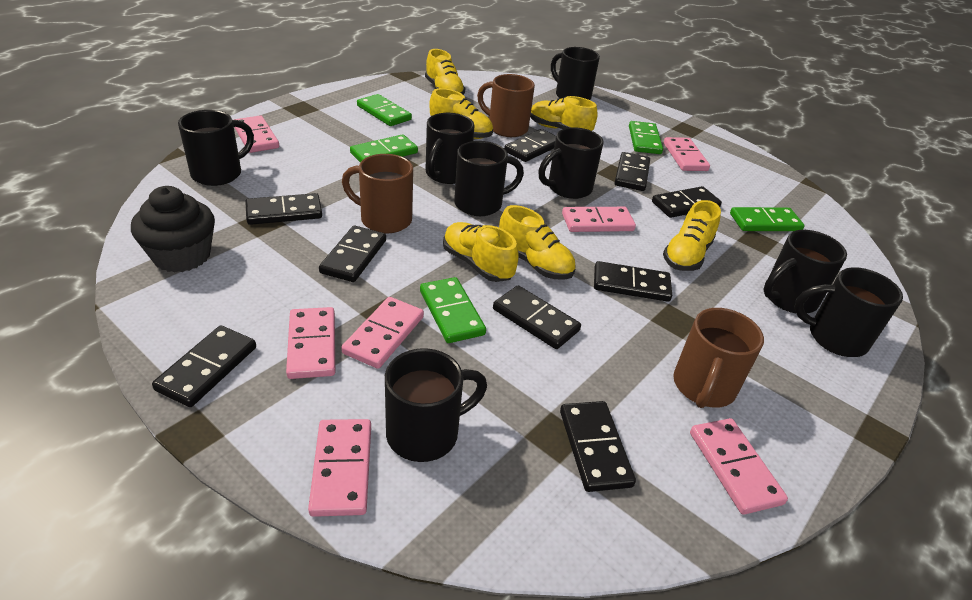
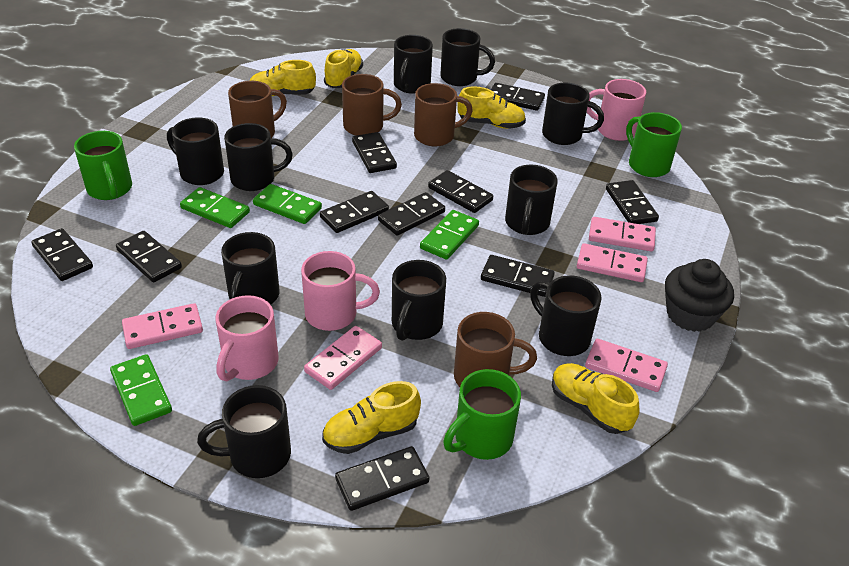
black domino: [152,325,256,407] [245,193,322,225] [319,226,386,282] [493,286,581,349] [504,129,556,162] [560,401,636,492] [594,261,672,302] [615,152,650,191] [652,186,722,218] = 9 -> [31,228,93,281] [116,231,182,282] [320,191,389,233] [335,446,429,511] [352,132,397,173] [378,192,445,236] [428,170,493,213] [481,255,555,297] [491,83,545,111] [606,180,659,224] = 10
black mug: [178,110,254,186] [385,348,487,462] [425,113,475,184] [454,141,524,216] [538,127,604,199] [551,47,600,100] [763,230,847,313] [794,267,903,357] = 8 -> [167,117,224,185] [197,385,291,478] [221,232,279,305] [224,123,293,191] [392,260,446,341] [394,35,433,94] [440,28,495,86] [505,164,558,235] [530,275,602,356] [542,83,604,145] = 10
brown mug: [342,154,413,234] [477,74,535,137] [673,308,764,408] = 3 -> [228,81,287,138] [342,74,402,136] [414,83,473,147] [454,312,537,387] = 4
green domino: [350,134,418,162] [357,94,412,126] [420,277,486,343] [629,121,663,154] [730,207,805,231] = 5 -> [110,354,172,426] [180,187,250,228] [253,184,322,224] [420,210,479,260] = 4
green mug: none = 0 -> [74,131,132,200] [443,369,521,460] [626,112,682,177] = 3
pink domino: [234,116,279,153] [286,307,335,379] [308,419,371,517] [341,297,424,369] [562,207,636,232] [664,137,710,171] [690,418,788,515] = 7 -> [122,303,203,349] [304,326,382,390] [577,243,648,282] [585,339,668,392] [589,217,656,251] = 5
pink mug: none = 0 -> [216,295,279,381] [301,251,380,331] [587,79,646,141] = 3
yellow shoe: [425,49,465,95] [429,88,493,139] [443,222,519,282] [499,205,575,280] [530,96,598,131] [663,200,721,271] = 6 -> [249,60,316,96] [322,381,421,454] [324,49,363,88] [457,86,526,129] [552,363,639,434] = 5

